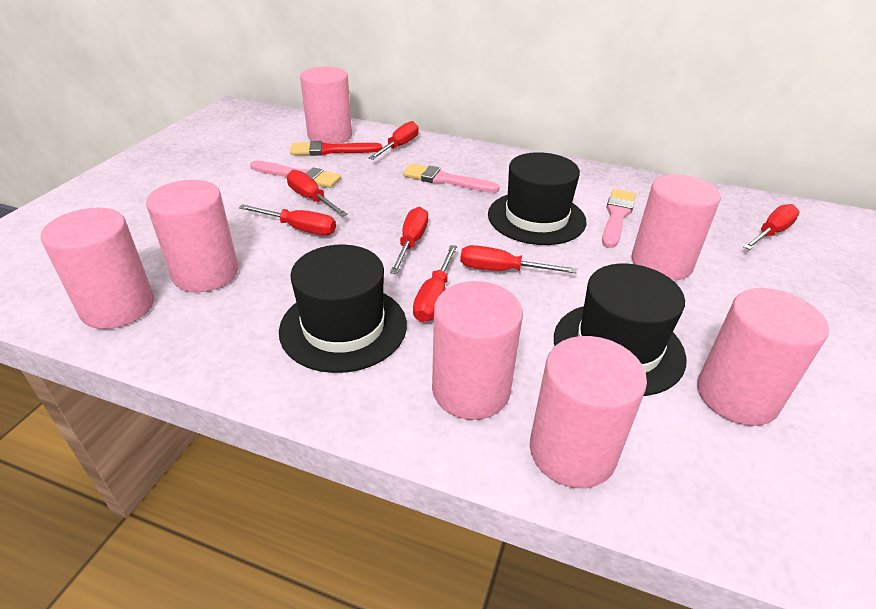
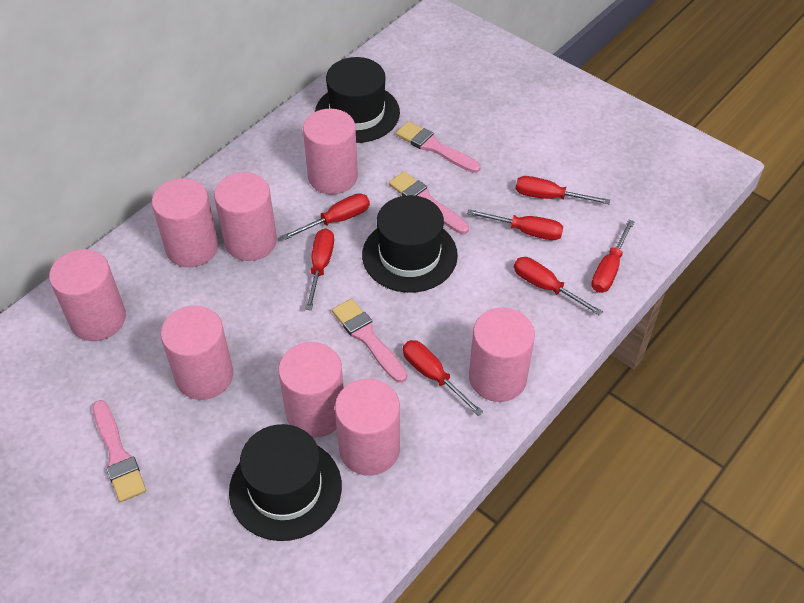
pink brush: [250,161,341,188] [403,164,500,193] [602,189,636,248] = 3 -> [92,400,146,502] [332,298,407,383] [389,171,469,234] [396,121,481,173] = 4
pink cylinder: [40,207,154,329] [146,180,238,292] [300,67,352,144] [432,281,523,420] [530,336,647,488] [631,174,721,281] [697,288,829,426] = 7 -> [49,249,126,341] [152,178,219,267] [161,306,233,400] [214,172,277,261] [278,342,344,438] [303,109,358,194] [335,379,400,476] [469,308,535,402] = 8
red brush: [290,141,383,156] = 1 -> none = 0

